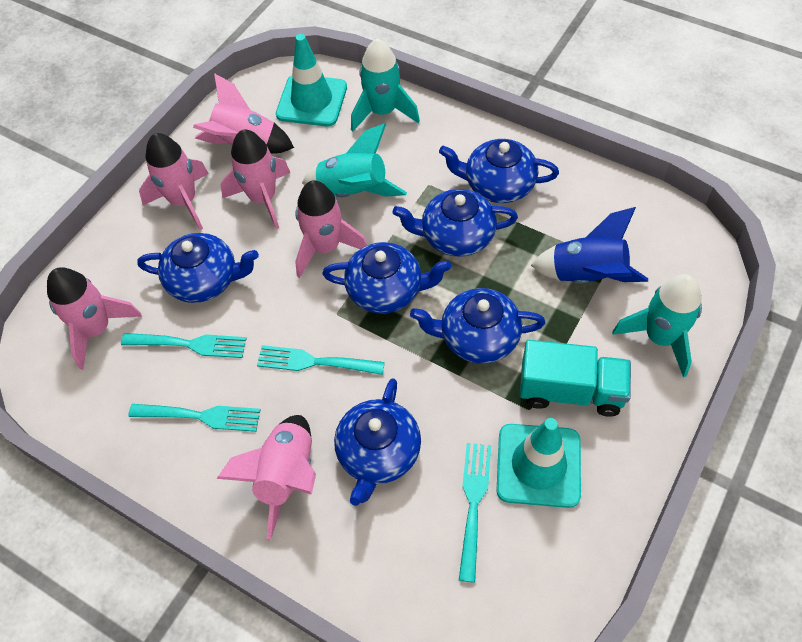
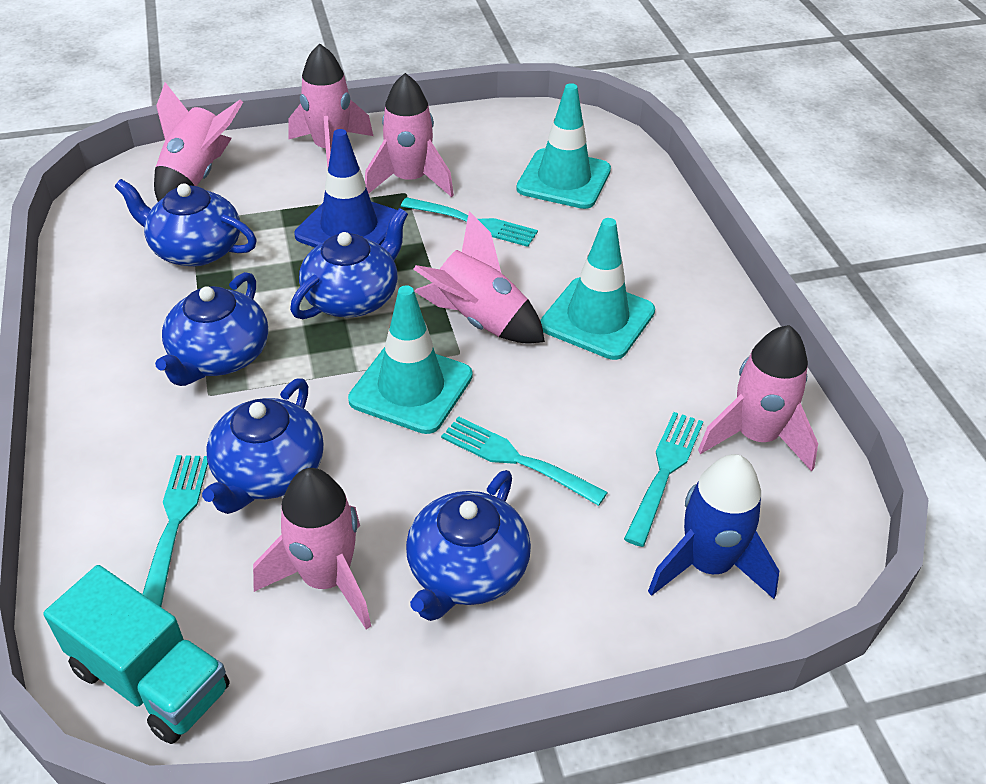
blue teapot: [137,233,259,303] [322,242,451,314] [334,378,421,506] [393,189,518,257] [410,288,545,364] [439,139,559,203] = 6 -> [115,179,257,266] [155,272,268,386] [202,378,324,514] [290,208,408,319] [406,470,531,621] = 5
blue traffic cone: none = 0 -> [294,129,397,247] = 1
turquoise rocket: [302,123,407,198] [351,39,420,132] [612,274,702,377] = 3 -> none = 0
turquoise traffic cone: [276,34,347,126] [497,418,581,508] = 2 -> [348,285,473,434] [516,83,611,209] [540,218,655,360] = 3

